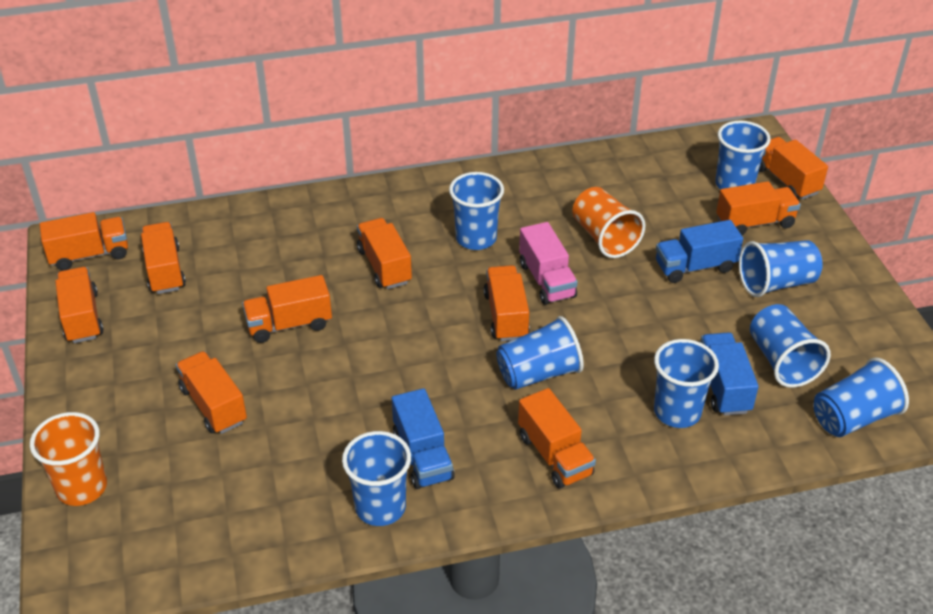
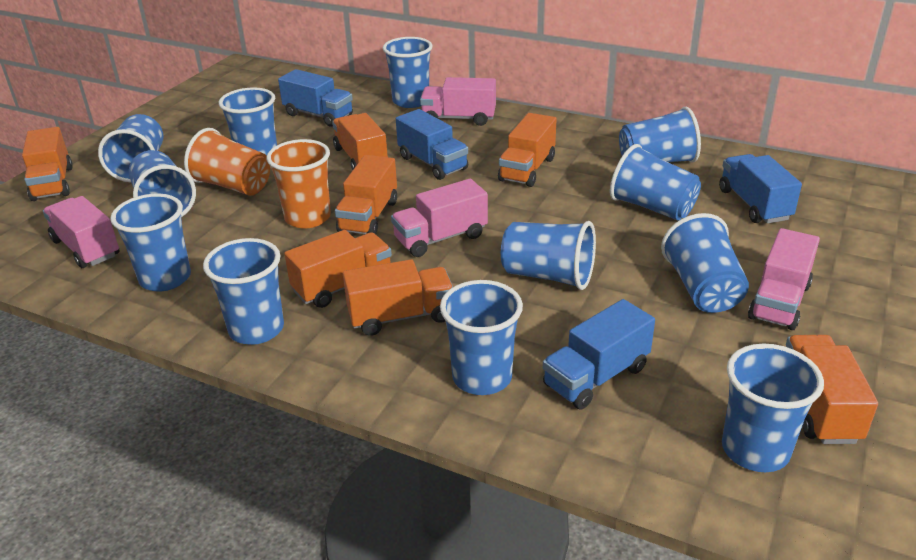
blue cup: [342,431,411,526] [449,172,504,250] [496,316,584,390] [654,339,719,428] [715,121,771,190] [739,240,823,297] [750,304,831,388] [814,357,909,437] = 8 -> [98,114,163,183] [110,194,191,291] [129,150,196,217] [203,238,284,345] [219,87,277,156] [383,37,433,108] [440,280,523,395] [501,221,596,290] [610,144,701,220] [619,107,701,163] [661,213,749,313] [722,343,824,472] = 12
blue truck: [392,388,455,489] [656,220,743,283] [700,332,759,416] = 3 -> [278,69,353,127] [396,109,468,180] [543,299,655,409] [719,154,802,223] = 4
orange truck: [39,212,128,271] [55,267,104,343] [141,222,186,294] [176,351,247,434] [242,275,332,343] [357,218,412,289] [484,265,530,341] [518,388,596,489] [716,181,801,235] [759,137,828,200] = 10 -> [22,127,73,201] [284,230,392,308] [332,113,388,170] [335,155,397,234] [343,259,453,336] [498,113,557,187] [786,335,878,444] = 7
pink truck: [519,222,578,305] = 1 -> [43,196,119,268] [391,179,488,257] [420,77,496,126] [748,228,820,330] = 4

